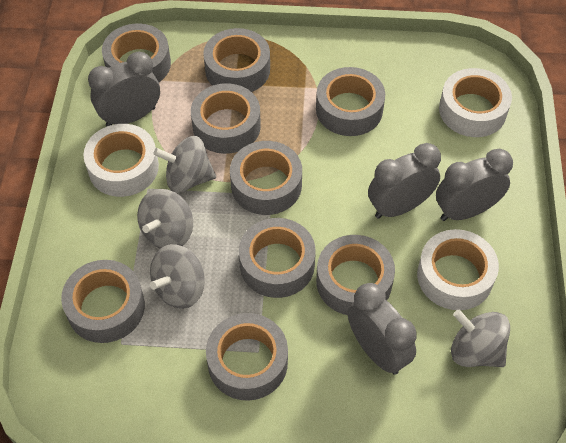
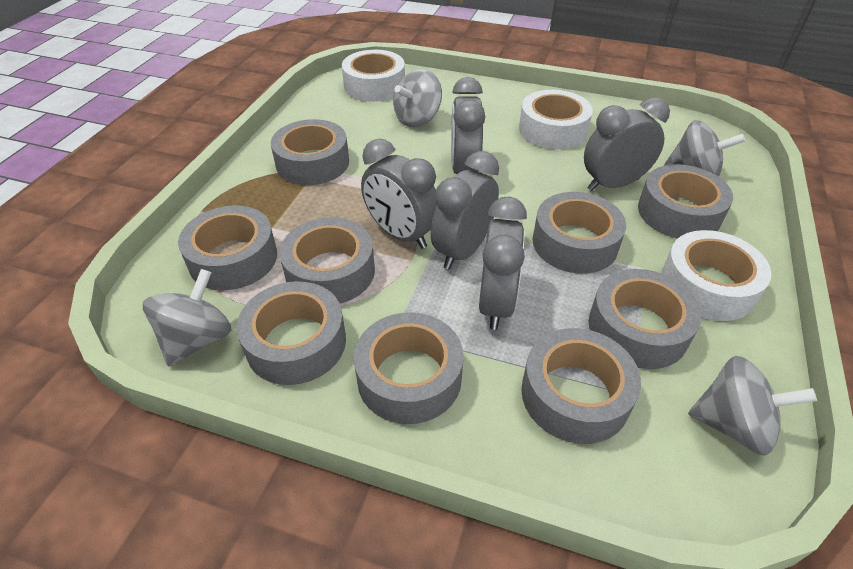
grey clock: [88,52,160,126] [348,283,417,375] [368,143,441,219] [436,148,513,221] = 4 -> [361,139,437,249] [431,151,499,269] [451,77,486,174] [479,197,527,330] [584,97,670,191] = 5

